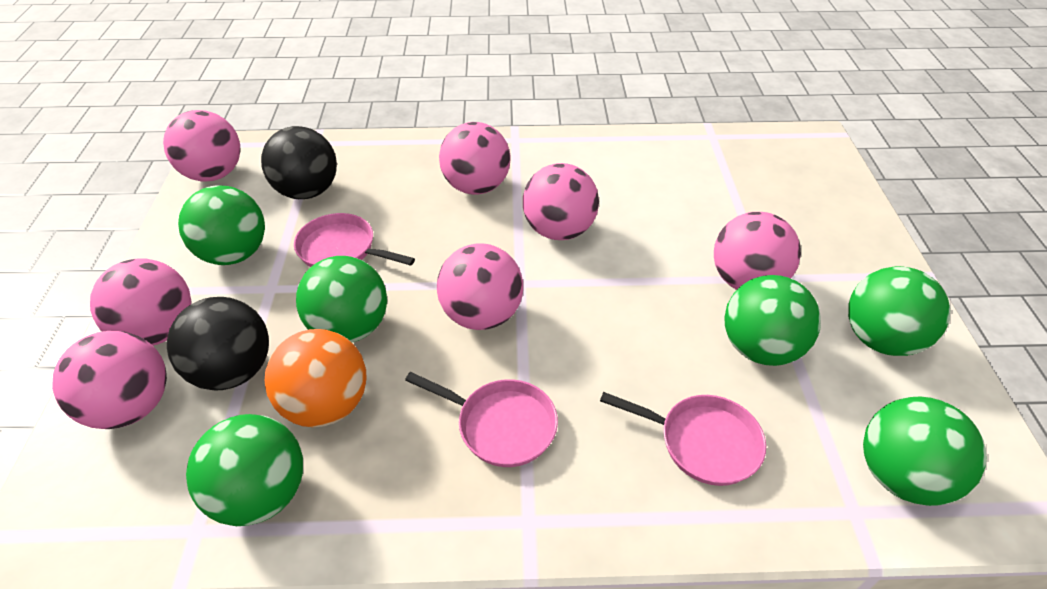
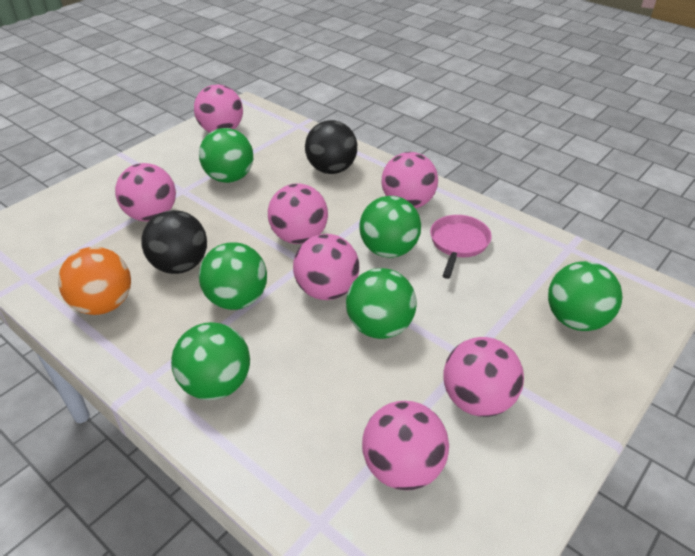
pink pan: [294,213,415,267] [405,372,558,467] [600,392,766,486] = 3 -> [430,215,492,279] = 1

